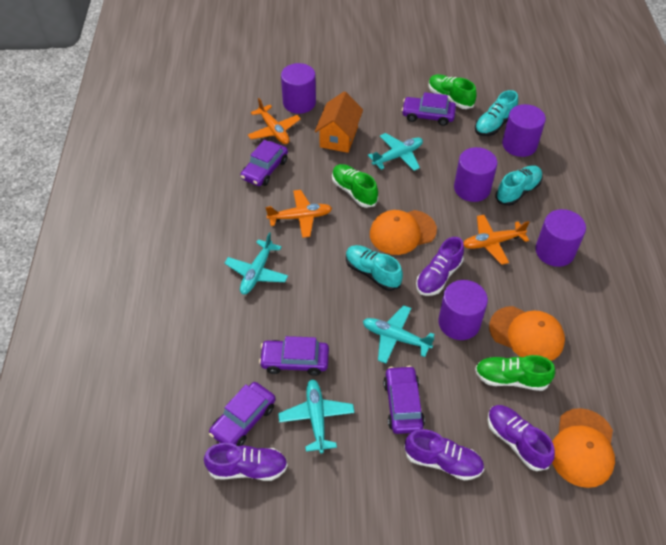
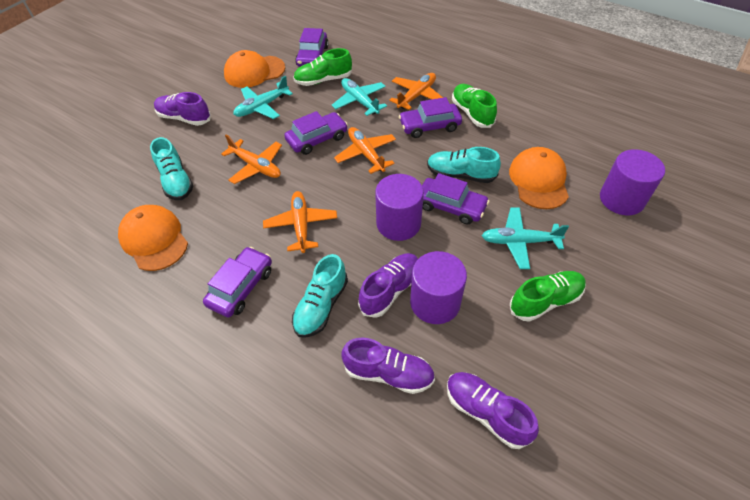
orange house: [315,91,363,153] = 1 -> none = 0
orange plane: [248,98,301,144] [266,190,332,238] [463,215,529,265] = 3 -> [221,134,282,184] [263,191,337,253] [334,127,396,174] [389,73,443,110] = 4
purple cylinder: [281,63,316,114] [438,280,488,340] [454,147,497,202] [502,104,546,157] [535,209,586,267] = 5 -> [375,174,424,241] [410,251,467,324] [600,149,665,215] = 3
turquoise plane: [224,232,288,294] [278,379,355,453] [363,305,435,363] [368,133,423,171] = 4 -> [233,76,293,119] [331,78,387,116] [482,207,569,269] = 3

